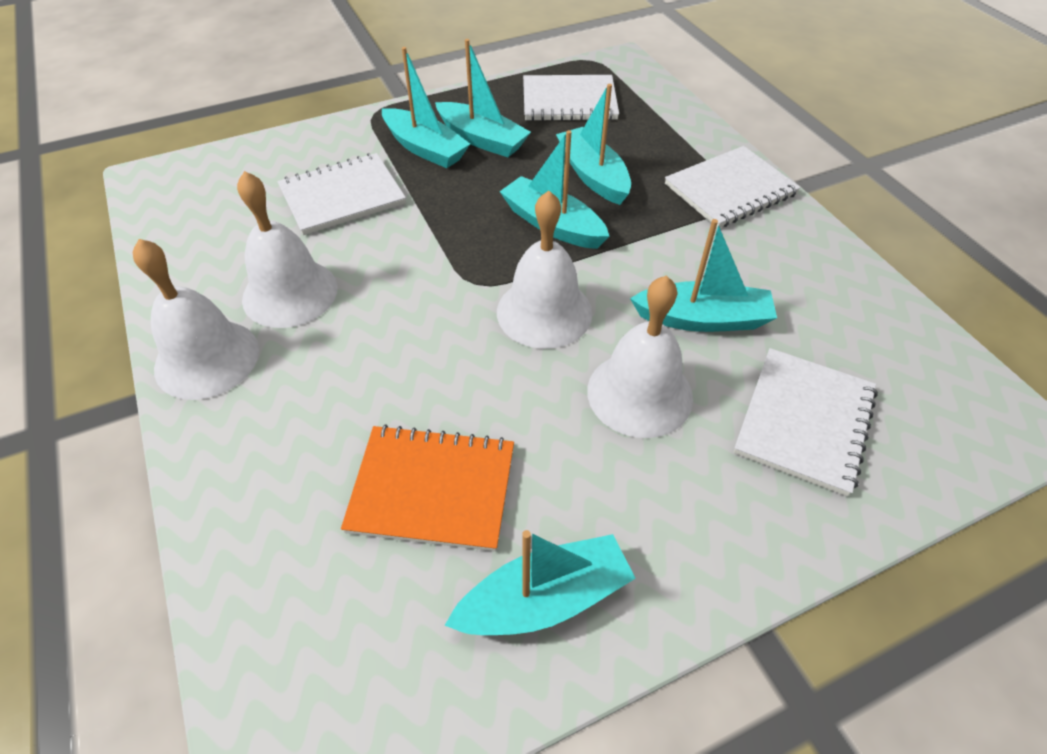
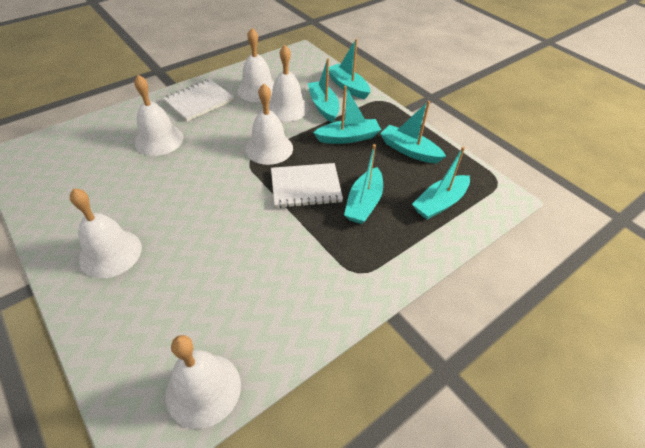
orange notebook: [341,424,514,552] = 1 -> none = 0
white bell: [133,239,259,400] [237,171,338,328] [497,190,592,349] [587,276,693,438] = 4 -> [70,188,142,278] [134,75,183,156] [166,335,241,429] [237,28,274,102] [245,84,293,165] [269,45,309,121] = 6
white notebook: [277,153,406,235] [523,75,619,121] [665,146,801,228] [734,348,878,496] = 4 -> [163,79,234,121] [271,163,343,208] = 2

